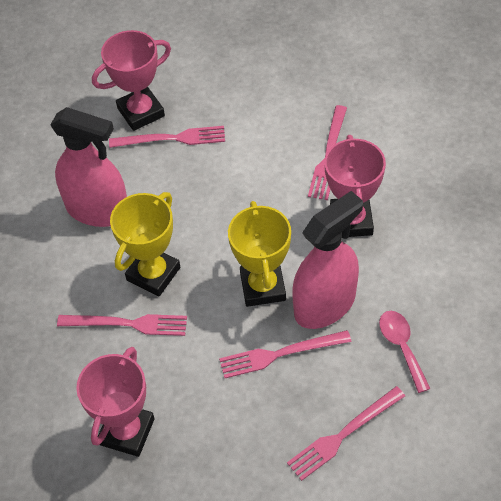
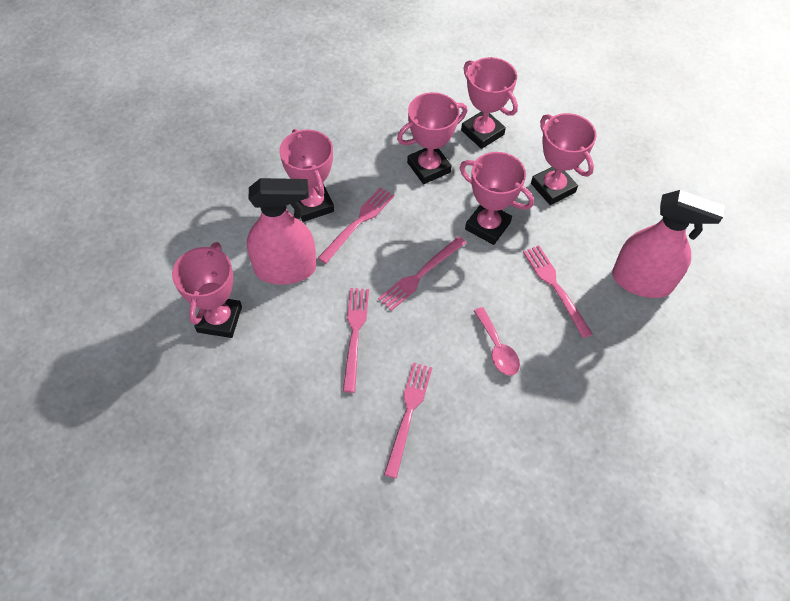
pink trophy: [76,347,155,457] [92,30,171,131] [325,135,386,237] = 3 -> [172,242,242,338] [280,129,334,222] [397,92,467,184] [460,152,534,245] [461,57,518,149] [531,113,597,205] = 6
yellow trophy: [110,192,180,296] [228,201,291,307] = 2 -> none = 0

